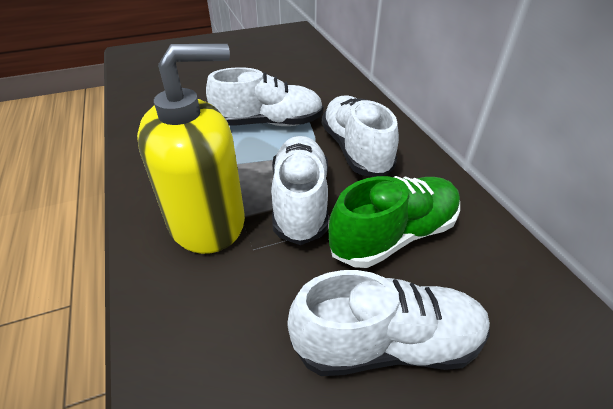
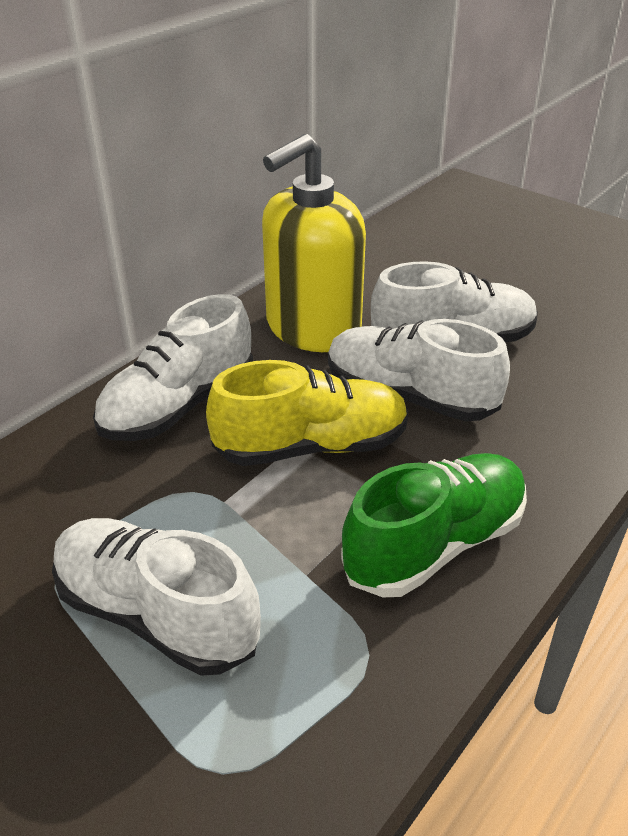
yellow shoe: none = 0 -> [206,360,409,466] = 1

